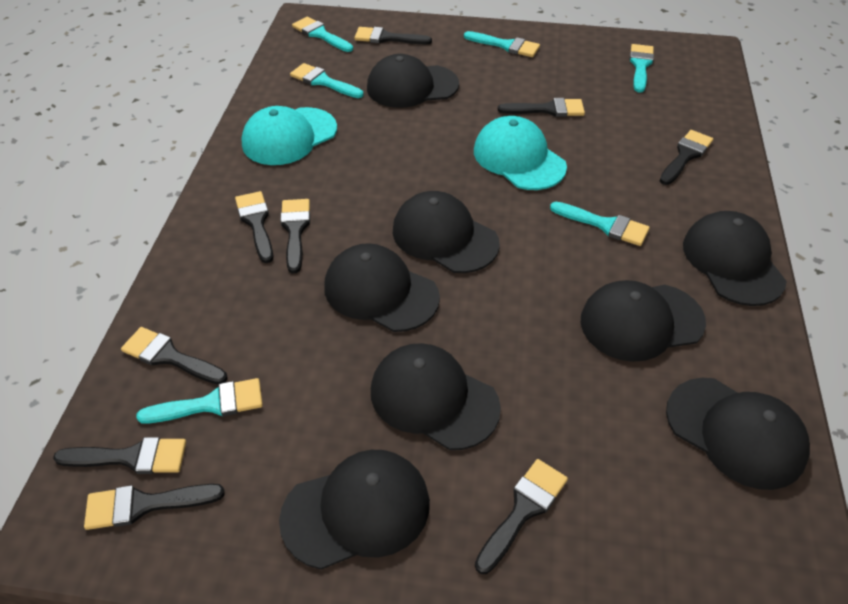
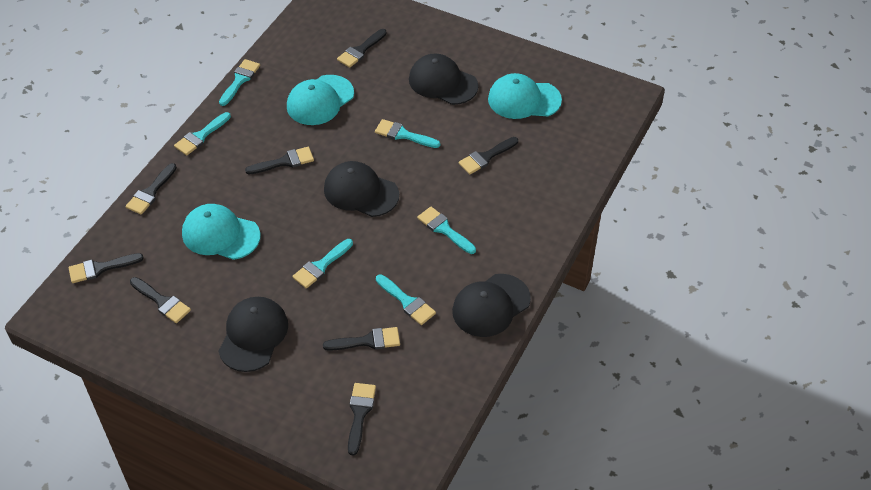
black brush: [53,437,186,474] [84,484,224,530] [121,327,228,384] [235,191,274,263] [280,199,310,274] [354,27,432,44] [475,459,568,574] [498,98,585,117] [660,130,713,185] = 9 -> [69,253,144,283] [126,163,177,215] [130,277,191,323] [245,147,314,174] [323,327,400,351] [337,29,387,68] [348,383,376,455] [458,137,518,175] = 8
black cap: [279,450,430,570] [324,243,440,332] [367,54,459,108] [371,343,501,450] [393,191,500,273] [581,280,706,362] [666,378,810,490] [683,211,787,306] = 8 -> [218,297,288,372] [324,161,399,217] [409,53,478,105] [452,274,531,337] = 4
turquoise cap: [242,106,337,165] [474,116,567,190] = 2 -> [182,204,260,260] [287,75,354,125] [488,73,562,119] = 3

